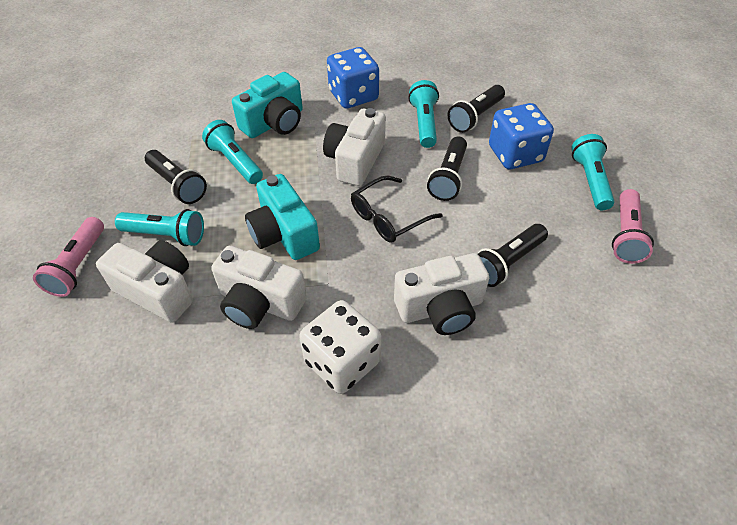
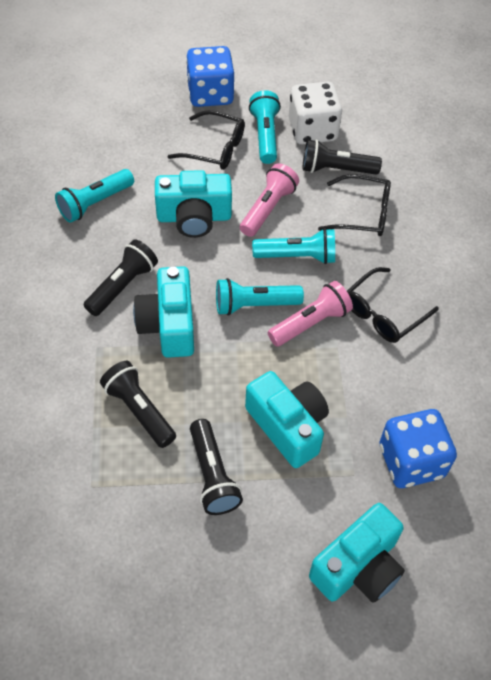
black glasses: [351,176,443,243] = 1 -> [168,110,245,170] [318,174,391,236] [347,267,439,343] = 3
turquoise camera: [232,72,303,138] [245,174,320,260] = 2 -> [133,266,194,358] [155,170,232,238] [245,371,329,468] [309,503,405,603] = 4
white camera: [96,240,193,323] [211,246,307,329] [323,108,386,186] [394,253,489,335] = 4 -> none = 0

